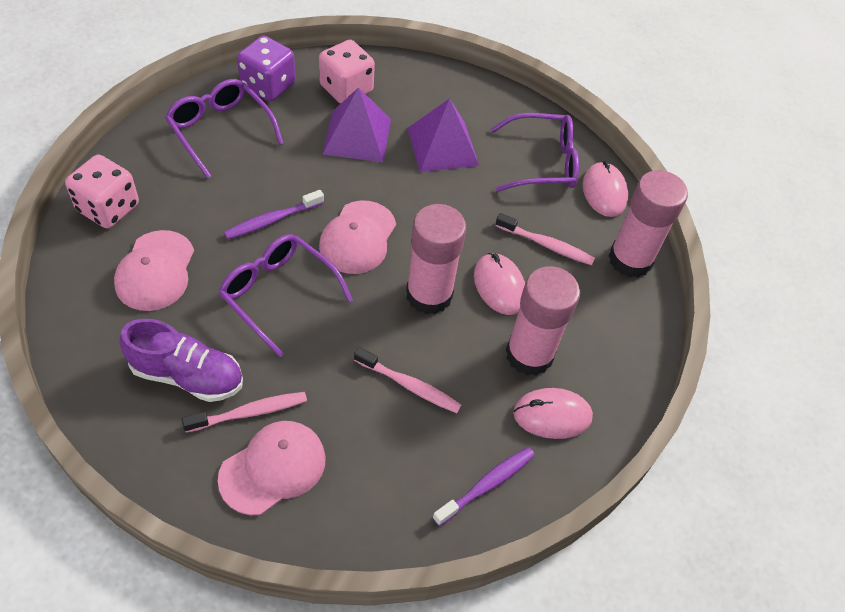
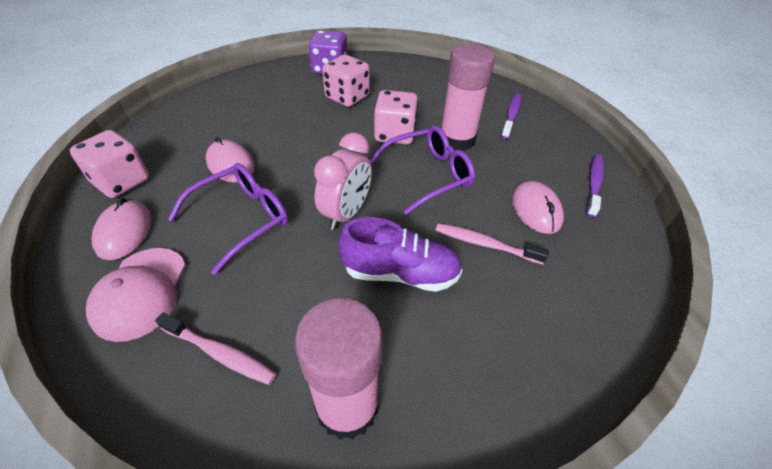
pink cap: [114,230,194,311] [218,421,326,515] [319,201,396,274] = 3 -> [86,248,186,342] = 1
pink clock: none = 0 -> [314,132,372,230] = 1
pink dice: [65,155,139,229] [319,40,375,104] = 2 -> [70,130,149,198] [322,55,370,107] [374,90,418,145] = 3
pink glue stick: [406,204,466,314] [506,266,580,376] [609,170,688,278] = 3 -> [294,298,383,440] [441,44,495,151] = 2
pink toothbrush: [181,392,307,432] [354,347,462,413] [495,213,595,265] = 3 -> [155,312,276,385] [436,223,549,265] = 2
purple glasses: [165,79,284,179] [219,234,353,357] [491,113,579,192] = 3 -> [168,163,288,275] [370,125,475,215] = 2
purple pyramid: [323,87,391,162] [407,98,479,172] = 2 -> none = 0

